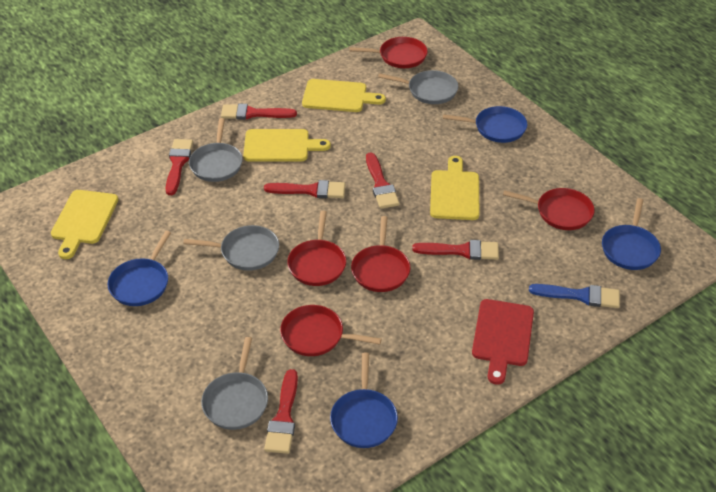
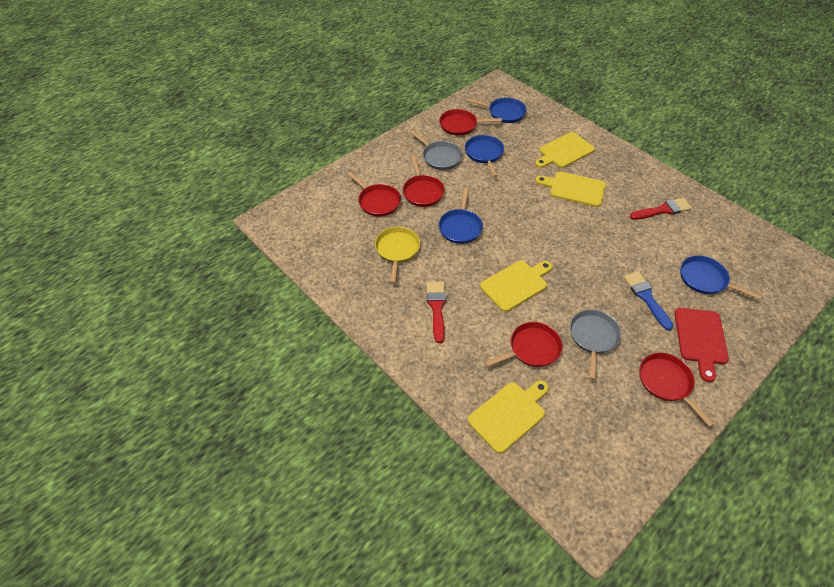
grey pan: [183,225,279,271] [189,118,243,182] [201,337,268,430] [378,70,459,104] = 4 -> [410,130,463,170] [570,309,621,380] = 2
red brush: [166,139,193,195] [221,104,297,120] [264,180,345,198] [264,369,298,454] [366,152,400,209] [412,240,499,260] = 6 -> [426,281,446,343] [630,198,692,220] = 2
yellow pan: none = 0 -> [375,227,420,283] = 1

